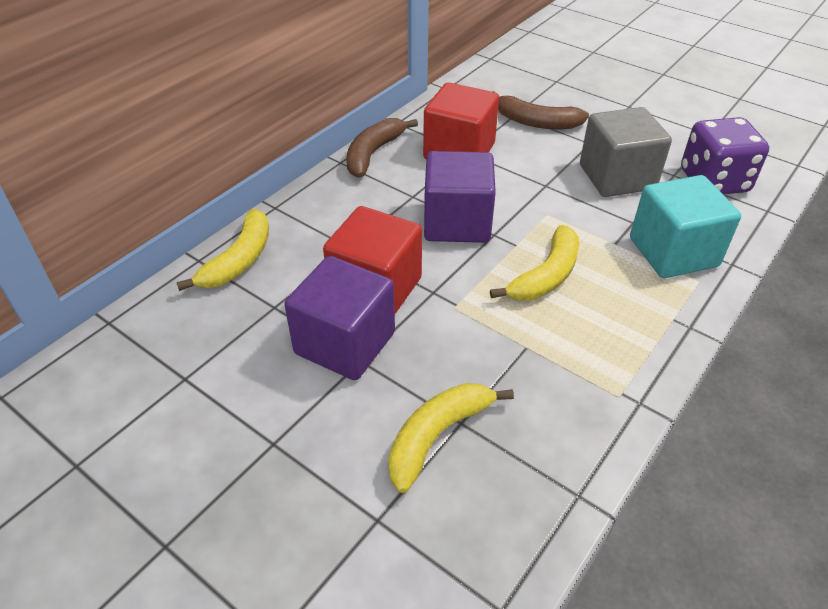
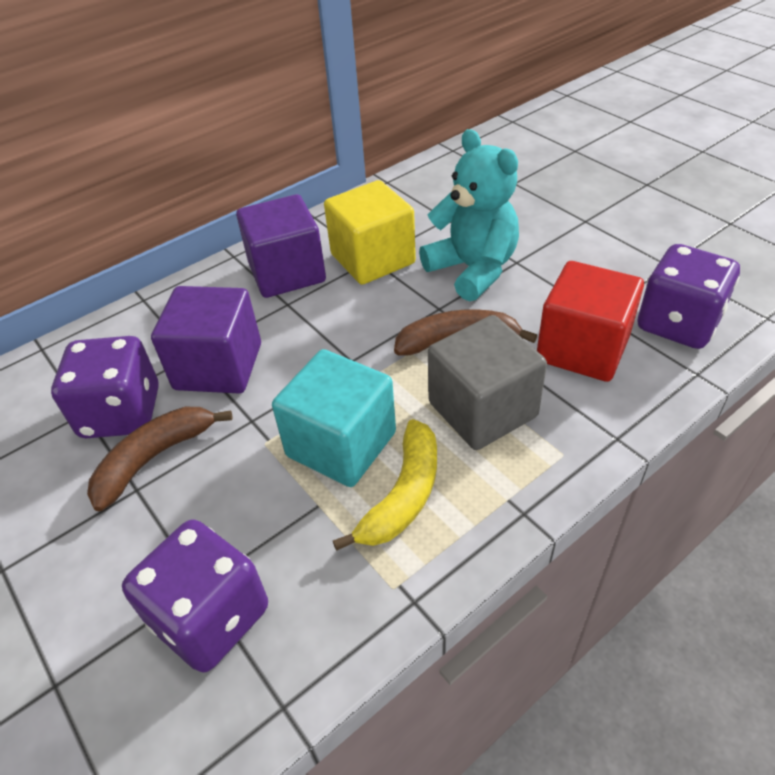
purple dice: [681,117,769,195] = 1 -> [51,336,159,438] [122,519,268,672] [638,244,740,349] = 3
red cube: [323,206,422,314] [423,82,499,159] = 2 -> [537,261,644,382] = 1
turquoise teddy bear: none = 0 -> [419,129,519,301] = 1
yellow banana: [176,209,269,291] [388,383,514,493] [490,225,579,301] = 3 -> [333,419,437,551] = 1
yellow cube: none = 0 -> [324,180,416,285] = 1

